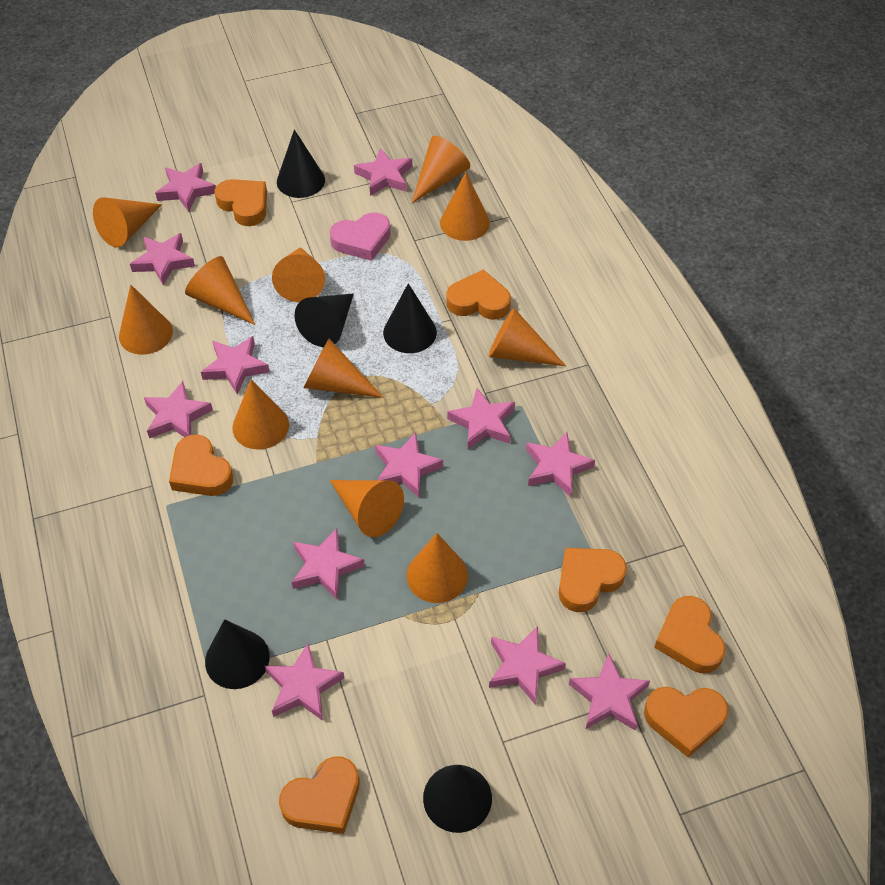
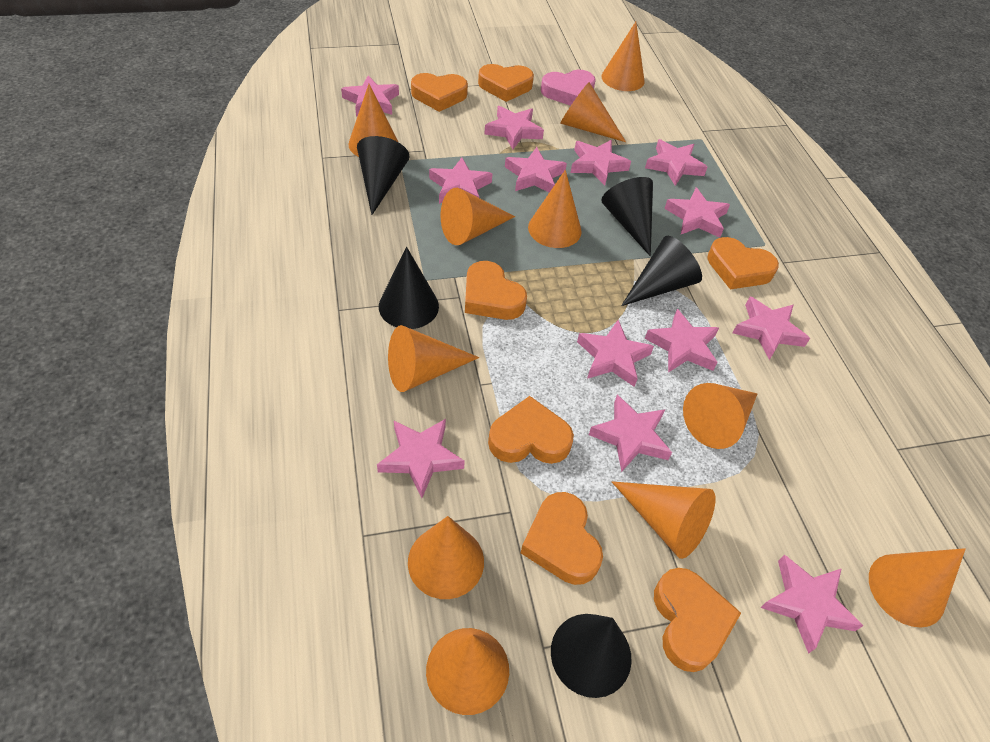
pink star: [130,233,195,286] [144,381,213,438] [155,163,216,212] [201,336,270,395] [265,644,344,721] [292,529,365,600] [354,148,412,196] [375,433,443,497] [447,388,515,449] [489,626,566,704] [526,432,595,497] [569,653,650,731] = 12 -> [341,75,399,117] [377,419,465,498] [429,158,493,204] [484,106,544,149] [505,147,567,192] [571,140,631,186] [577,320,654,387] [589,395,672,472] [645,139,708,186] [645,309,719,373] [664,187,730,238] [733,297,810,360] [760,555,863,654] = 13

